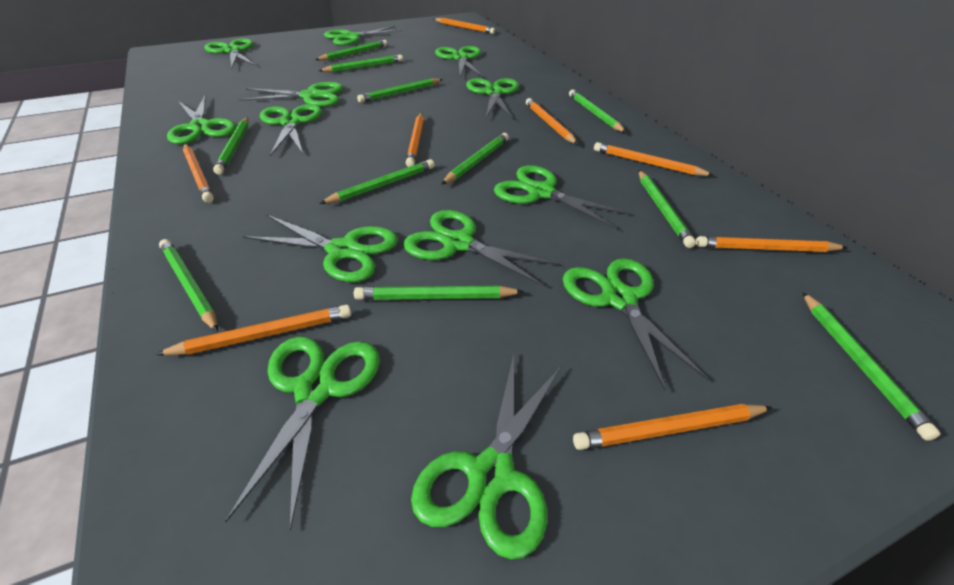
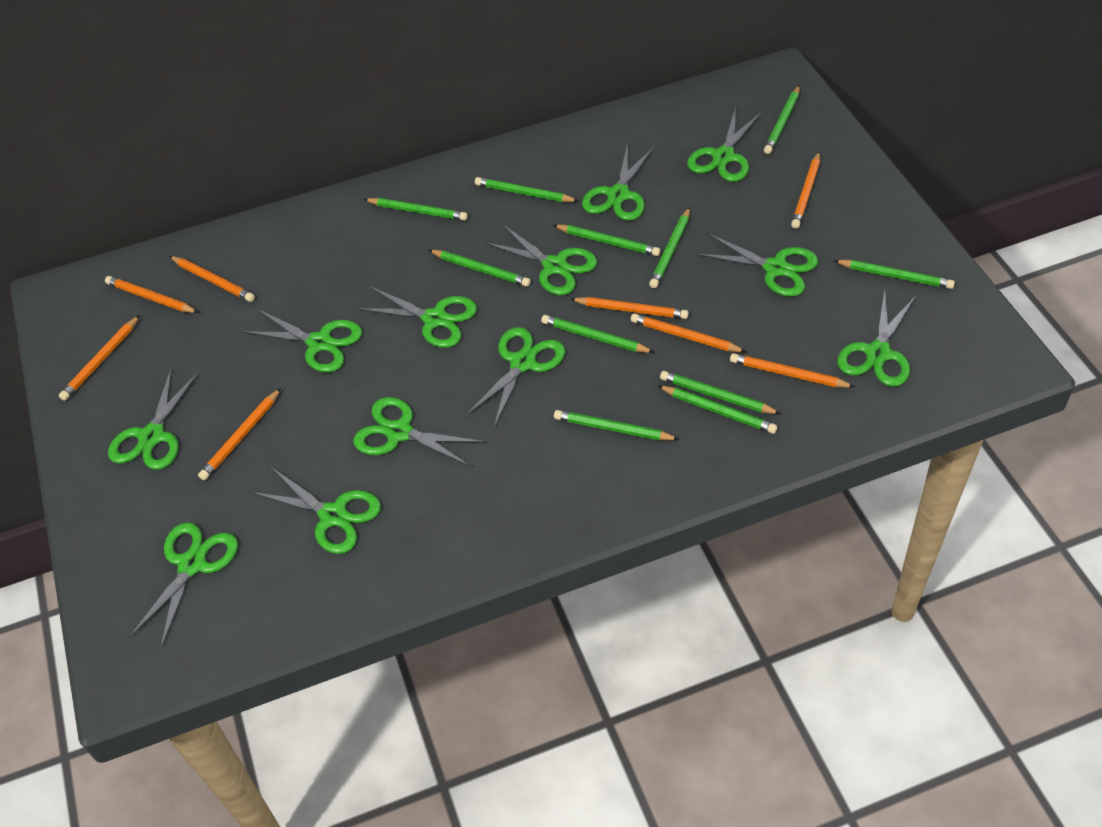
green scissors: [167,96,236,144] [204,38,256,67] [225,337,380,531] [239,82,343,107] [243,214,398,282] [260,104,322,156] [324,26,403,46] [403,210,560,287] [411,355,562,560] [435,46,483,77] [466,78,519,119] [494,165,632,230] [563,258,709,390] = 13 -> [108,368,200,470] [128,522,238,648] [241,309,362,372] [251,467,381,554] [354,397,485,467] [356,286,477,348] [465,327,565,428] [484,224,597,295] [582,144,655,221] [687,107,762,182] [695,233,818,297] [838,290,916,387] = 12

